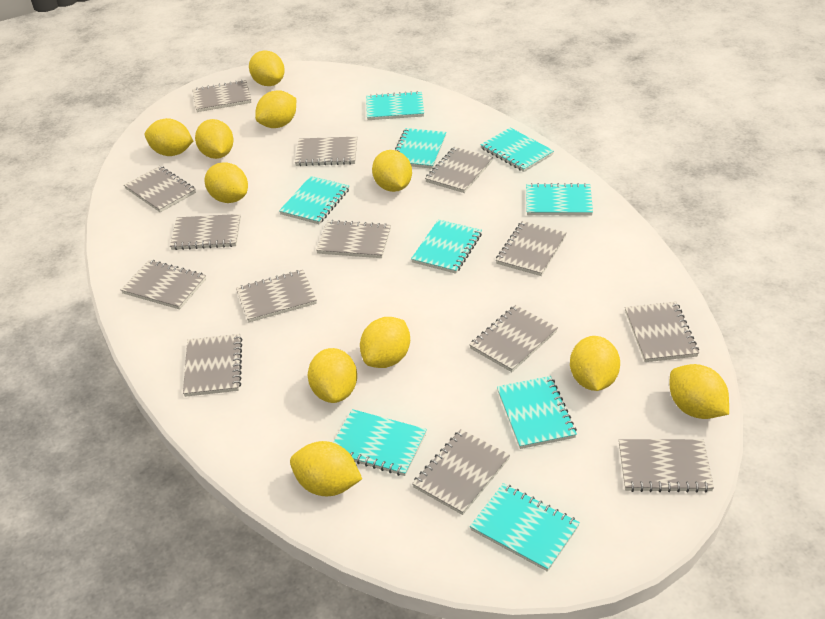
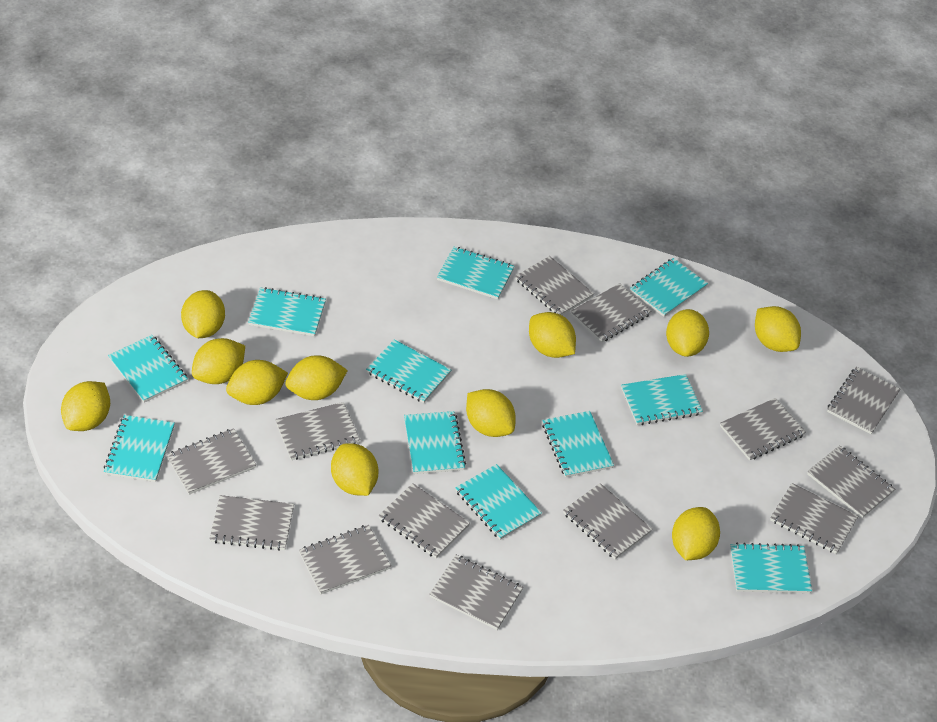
grey notebook: [121,260,206,310] [124,166,196,213] [170,214,241,250] [183,334,242,397] [192,80,252,112] [236,270,317,322] [295,136,357,166] [316,220,391,258] [412,429,510,515] [425,147,493,193] [469,305,558,372] [496,221,567,276] [619,439,714,493] [625,301,699,362] = 14 -> [167,428,256,495] [209,495,294,551] [275,402,360,460] [299,525,391,594] [379,483,470,558] [430,555,523,630] [515,256,594,315] [563,483,653,560] [571,283,652,343] [720,398,806,460] [770,483,858,554] [807,445,895,518] [827,367,900,434] = 13
turquoise notebook: [279,176,349,224] [333,409,427,476] [366,91,424,120] [395,128,447,169] [411,219,482,274] [470,483,580,572] [480,128,554,172] [497,376,577,449] [526,183,593,216] = 9 -> [104,415,175,482] [108,335,188,403] [248,287,326,336] [366,339,451,403] [404,411,466,474] [437,247,515,300] [455,464,542,540] [542,411,614,478] [621,374,703,425] [630,258,708,317] [730,543,812,593] = 11

